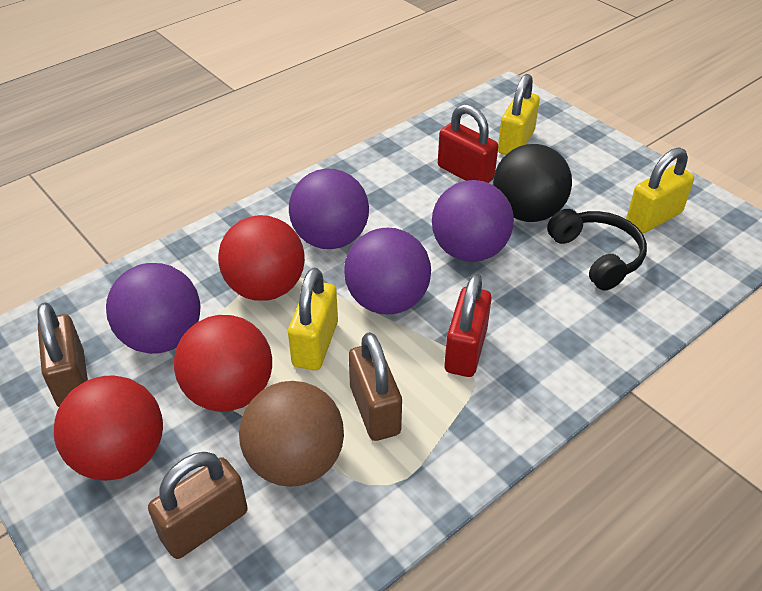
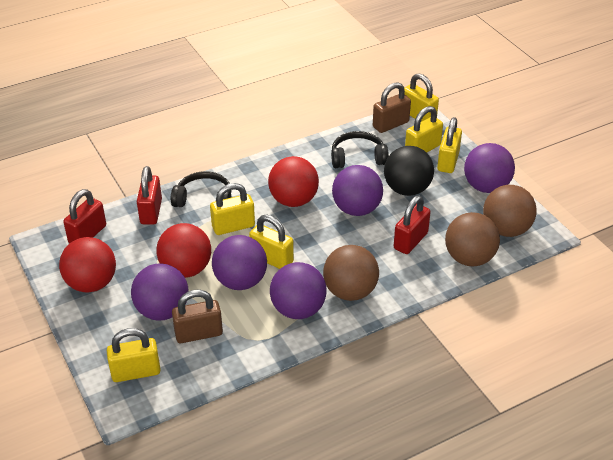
black headphones: [547,209,647,290] = 1 -> [171,171,231,207] [331,131,389,168] = 2
brown ball: [239,381,344,487] = 1 -> [323,245,379,301] [445,212,500,266] [483,185,537,237] = 3
brown padlock: [38,302,88,407] [148,452,248,559] [349,332,402,441] = 3 -> [172,289,223,343] [373,82,411,133] = 2
purple ball: [106,263,200,354] [289,168,369,249] [344,228,431,314] [432,180,514,262] = 4 -> [131,263,188,321] [212,235,267,290] [270,262,327,319] [332,165,383,216] [464,143,515,193] = 5
red padlock: [438,104,498,183] [444,274,492,377] = 2 -> [63,189,106,243] [137,166,162,225] [394,195,430,254] = 3
yellow padlock: [288,268,338,370] [498,74,540,155] [626,147,694,233] = 3 -> [107,328,161,382] [210,183,255,235] [249,215,294,269] [404,73,439,122] [405,106,443,153] [437,117,462,173] = 6

